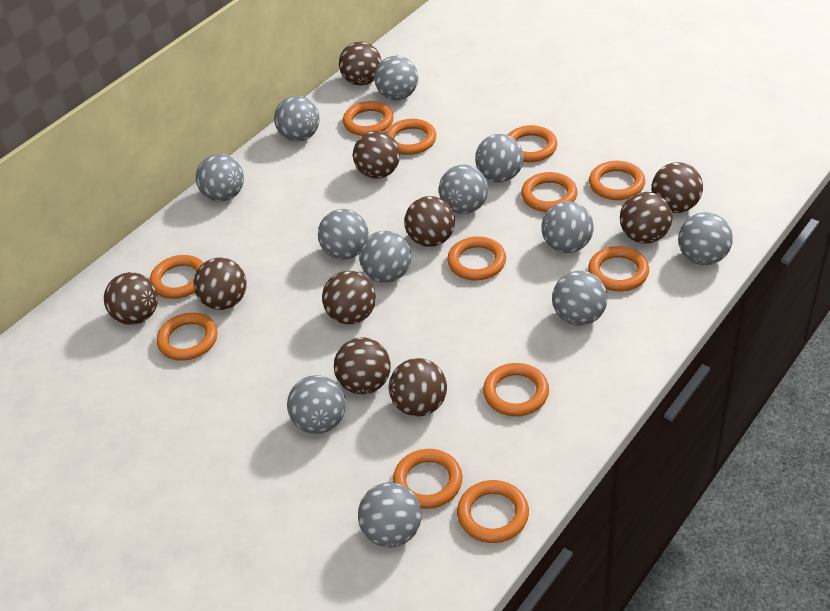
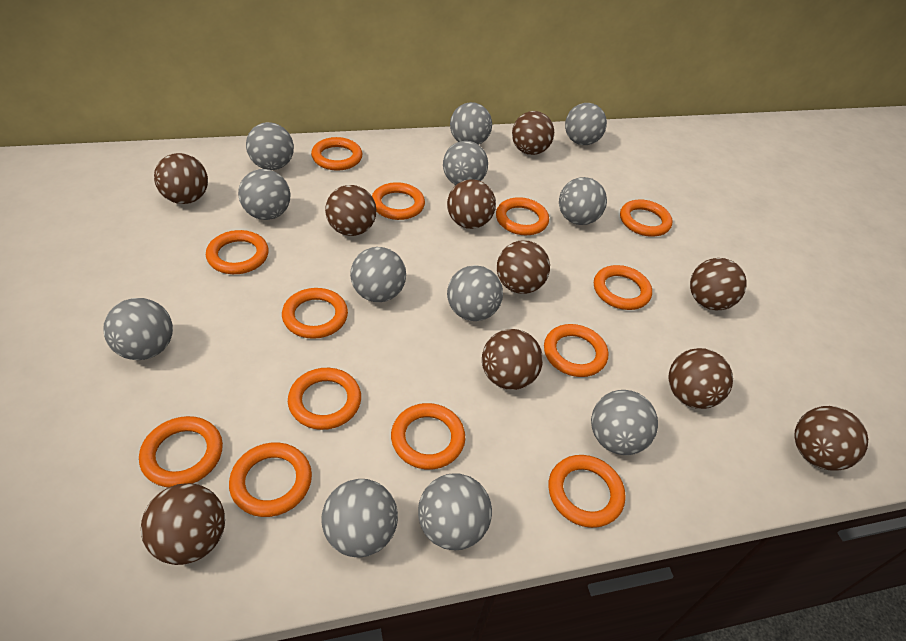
orange ring: [150,255,204,299] [157,313,217,361] [343,101,394,136] [386,119,436,155] [393,449,463,509] [447,236,506,280] [457,480,529,543] [483,363,549,416] [508,125,557,162] [521,172,578,212] [588,246,649,291] [589,161,645,200] = 12 -> [139,416,223,487] [206,230,269,274] [229,442,312,517] [282,288,348,339] [288,368,361,430] [311,137,362,171] [372,182,425,220] [391,403,465,469] [496,197,549,235] [544,324,608,377] [549,455,625,528] [594,265,652,310] [620,199,673,237] = 13

